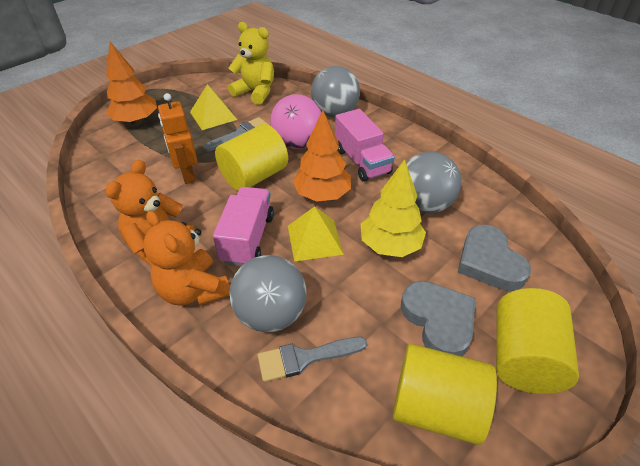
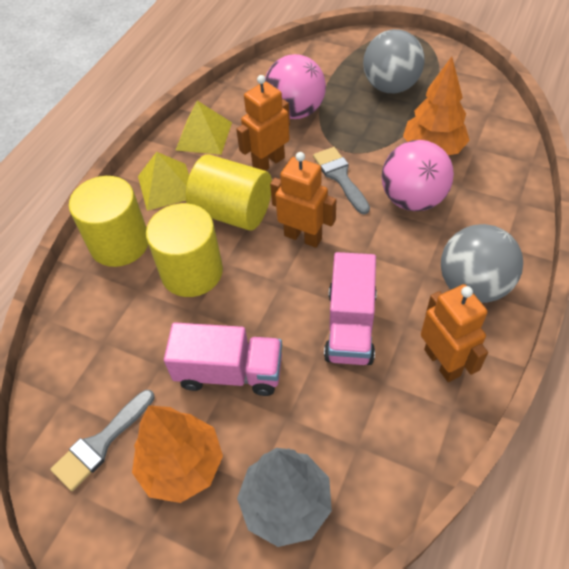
grey ball: [230,255,307,332] [311,66,360,117] [406,151,461,213] = 3 -> [363,29,425,93] [441,224,523,303] = 2
grey heart: [401,281,476,356] [458,225,531,291] = 2 -> none = 0
grey tree: none = 0 -> [237,448,332,547] = 1
orange robot: [158,93,197,184] = 1 -> [236,75,290,171] [270,152,336,248] [421,284,488,382] = 3
orange teddy bear: [105,160,195,266] [143,210,230,306] = 2 -> none = 0
pink ball: [270,94,322,149] = 1 -> [265,54,326,119] [381,140,454,211] = 2
yellow teddy bear: [228,22,274,105] = 1 -> none = 0
yellow tree: [361,159,426,257] = 1 -> none = 0

